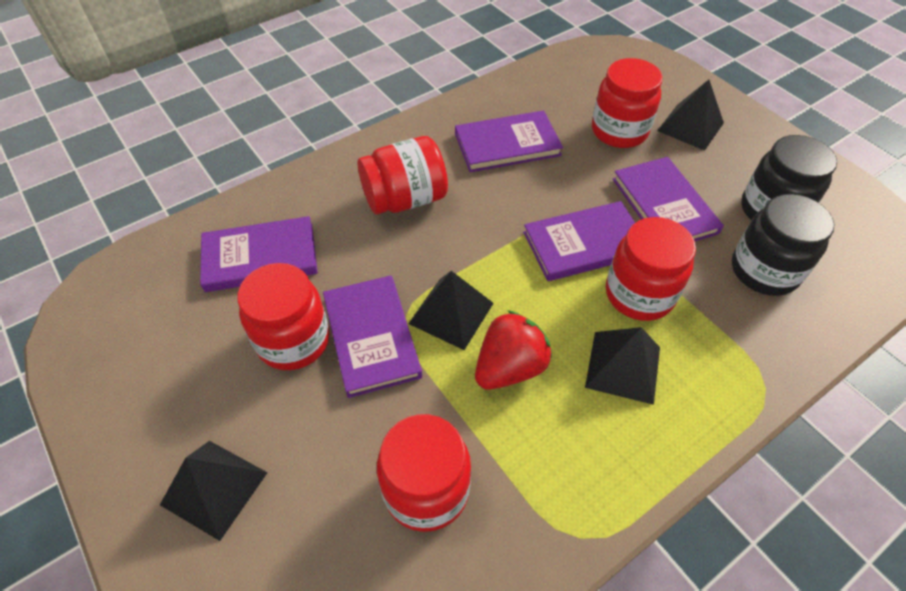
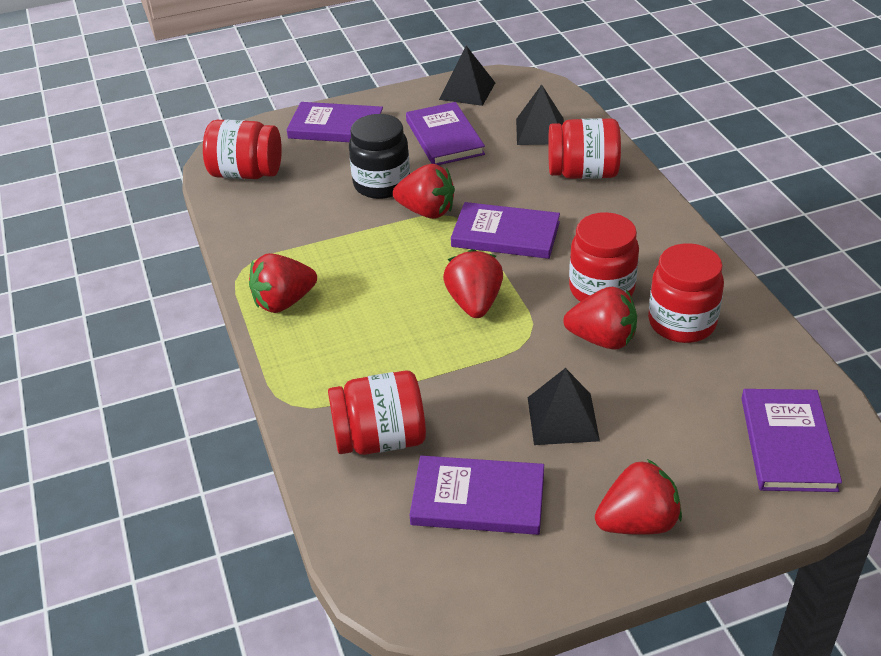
black jar: [732,194,834,296] [741,135,837,220] = 2 -> [349,114,410,199] = 1
black pyramid: [160,441,268,541] [408,271,494,350] [585,327,660,405] [657,80,724,151] = 4 -> [439,46,495,106] [516,84,564,145] [528,368,600,445] = 3
red strawberry: [475,310,552,390] = 1 -> [249,253,317,313] [393,164,455,219] [443,249,503,318] [563,287,637,350] [595,459,682,535] = 5

